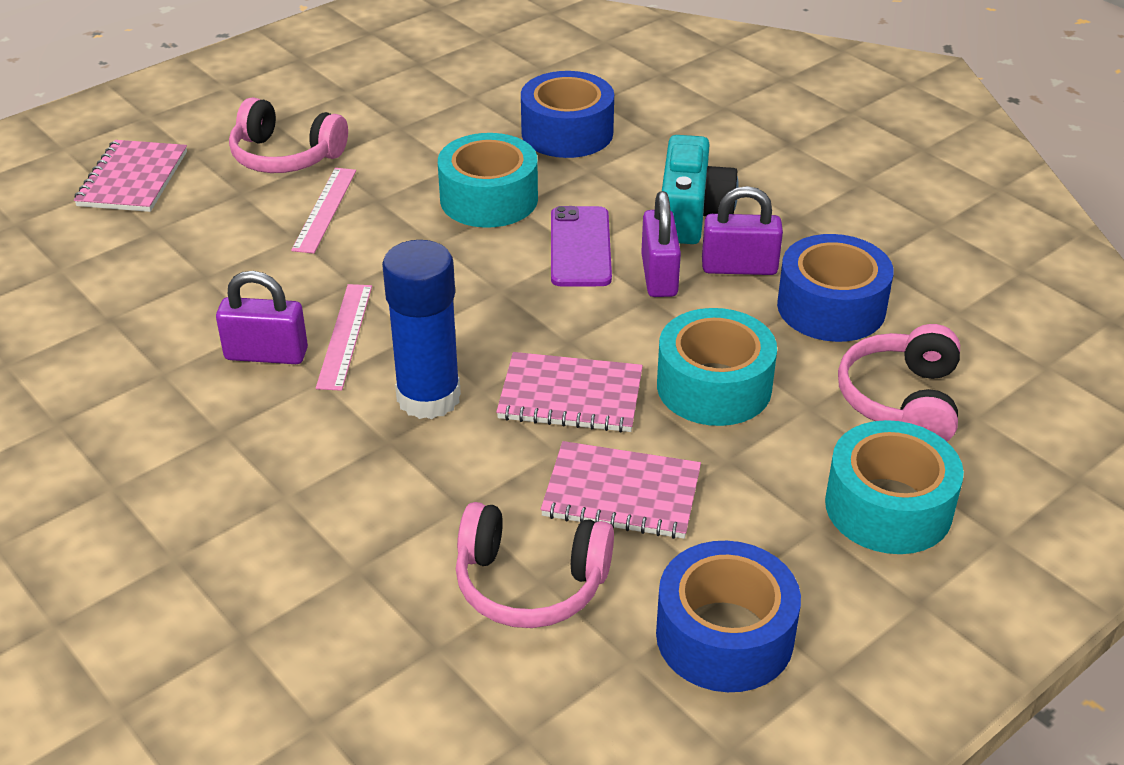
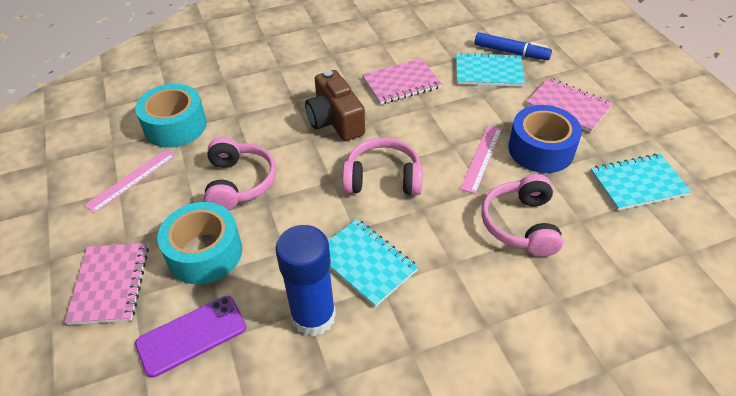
blue marker: none = 0 -> [475,32,552,60] = 1
blue tape: [521,71,614,158] [656,541,801,692] [777,234,894,342] = 3 -> [508,105,582,173] = 1
brown camera: none = 0 -> [305,70,365,141] = 1
purple padlock: [216,271,308,364] [641,191,681,297] [702,186,783,275] = 3 -> none = 0
turquoise camera: [662,135,739,244] = 1 -> none = 0
turquoise notebook: none = 0 -> [328,219,418,307] [456,52,525,87] [590,153,692,211] = 3
turquoise tape: [438,133,538,228] [657,308,777,426] [825,420,964,554] = 3 -> [135,84,207,148] [157,202,242,284] = 2

